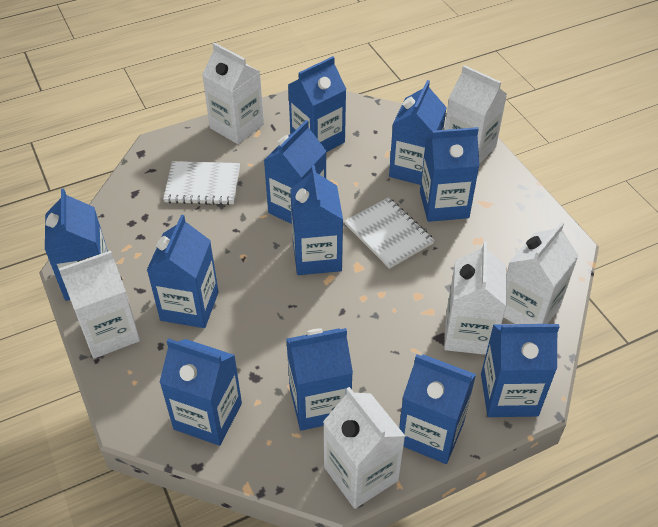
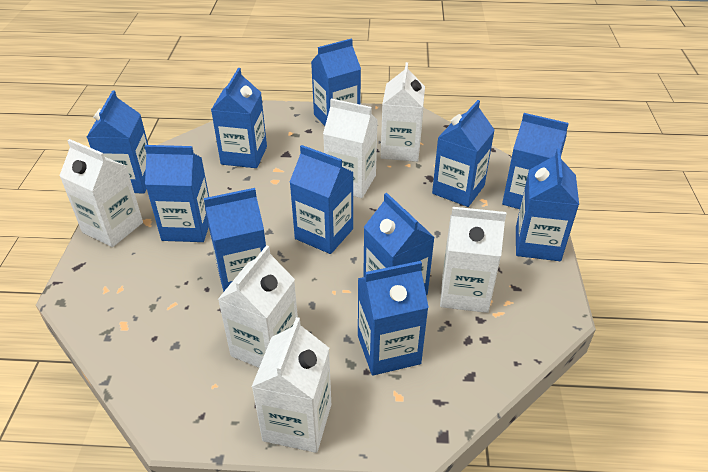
white notebook: [163,161,240,205] [345,197,434,269] = 2 -> none = 0

